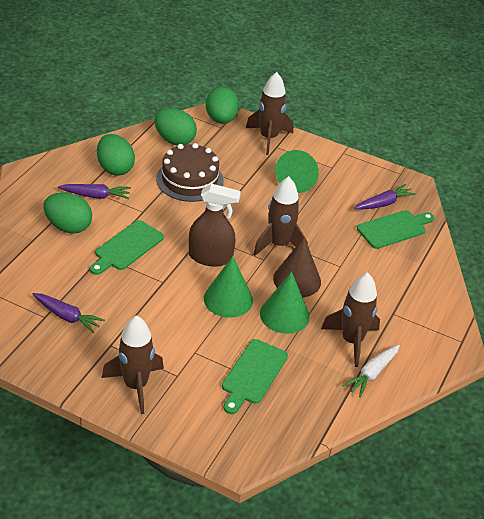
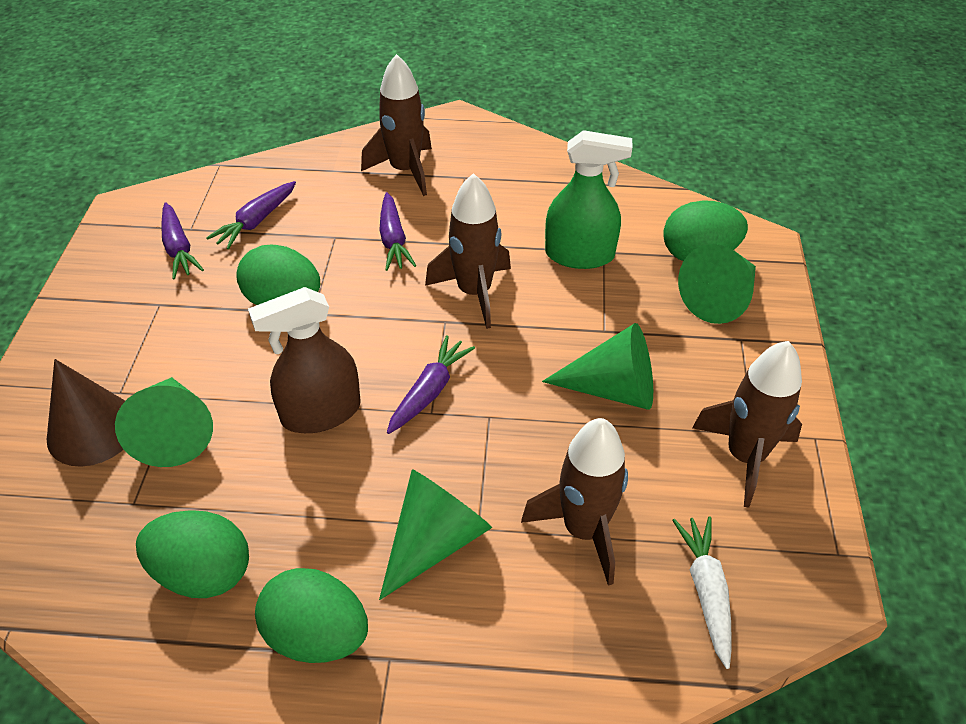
brown cake: [156,143,224,202] = 1 -> none = 0
green cone: [204,256,253,318] [260,272,310,334] [275,150,319,193] = 3 -> [115,377,213,467] [379,469,492,600] [542,323,653,410] [678,244,756,324] = 4
green cutting board: [90,220,164,275] [222,339,288,414] [357,210,434,249] = 3 -> none = 0
green spray bottle: none = 0 -> [545,130,632,269] = 1
purple carrot: [32,293,105,333] [58,184,131,199] [354,184,416,210] = 3 -> [161,202,204,279] [206,181,296,249] [379,192,416,271] [387,335,475,434] = 4

